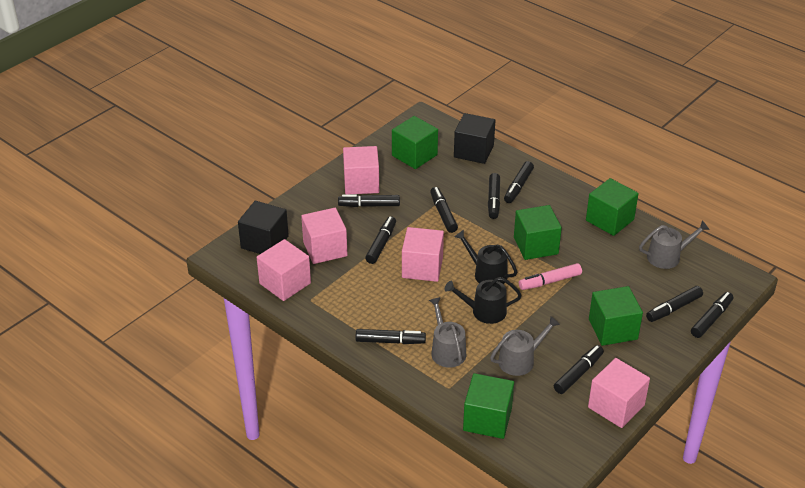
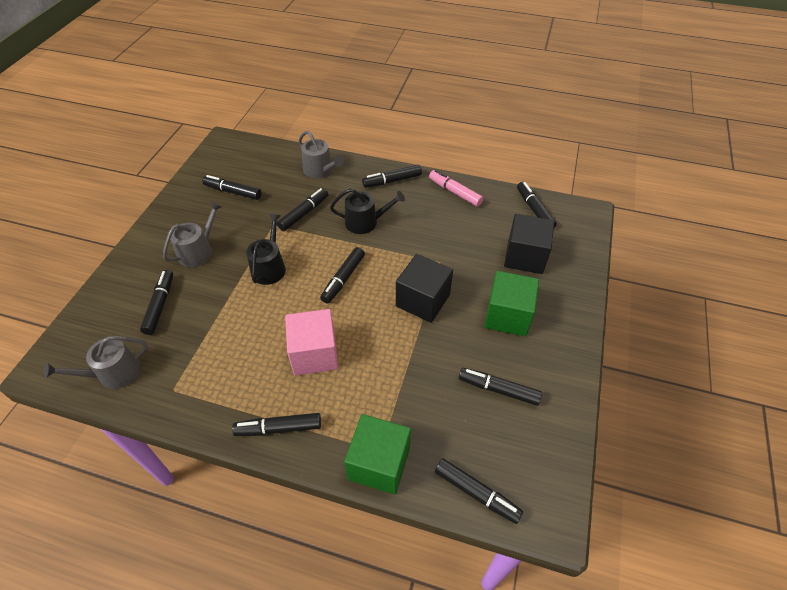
green cube: [392,116,438,169] [463,373,514,439] [514,205,562,260] [586,178,639,236] [589,286,643,346] = 5 -> [344,414,411,495] [484,271,539,337] = 2
pink cube: [257,239,311,301] [301,208,348,264] [343,146,379,195] [402,227,444,282] [588,358,650,428] = 5 -> [285,309,339,376] = 1

